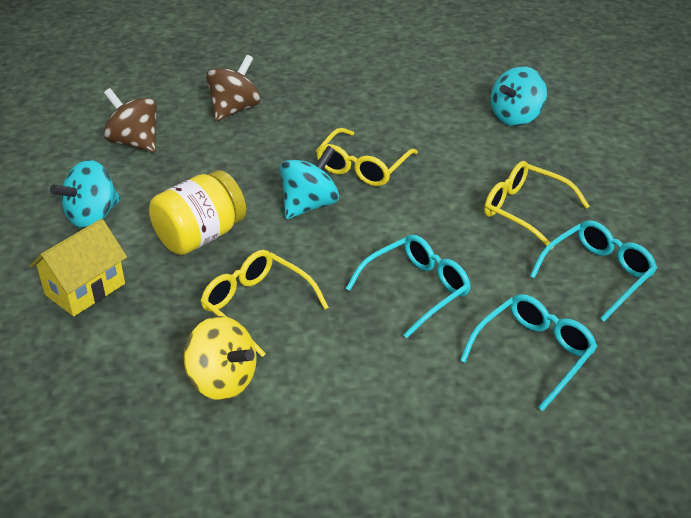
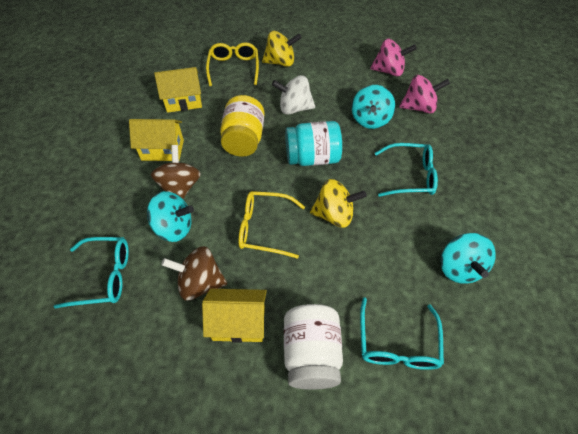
pink spinning top: none = 0 -> [370,39,417,77] [399,75,450,114] = 2
turquoise jar: none = 0 -> [285,121,342,166] = 1
white jar: none = 0 -> [284,304,343,390] = 1
white spinning top: none = 0 -> [272,75,315,115] = 1
yellow glasses: [200,250,329,357] [316,128,418,186] [484,161,590,250] = 3 -> [206,42,259,86] [238,191,305,259] = 2
yellow house: [30,219,127,316] = 1 -> [129,119,184,161] [154,67,202,113] [202,289,267,343] = 3
yellow spinning top: [184,316,257,400] = 1 -> [262,31,302,67] [310,179,367,228] = 2

